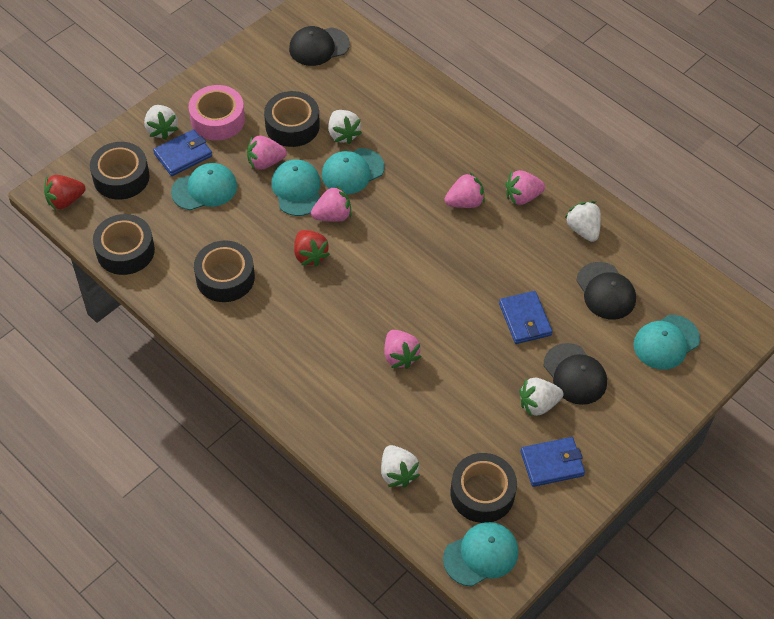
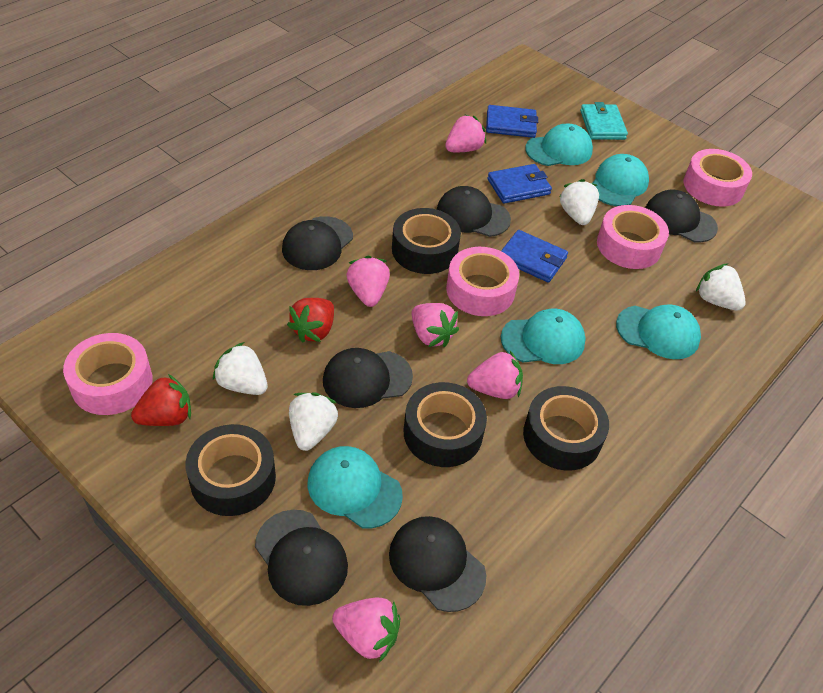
black cap: [289,26,350,66] [544,343,607,405] [576,262,636,320] = 3 -> [255,510,348,606] [282,216,353,270] [323,348,413,408] [389,516,486,612] [436,186,511,237] [645,190,718,243] = 6
black tape: [90,142,150,200] [93,214,155,275] [194,240,255,302] [264,91,320,147] [450,453,517,523] = 5 -> [185,424,276,516] [392,208,461,274] [404,382,487,467] [523,386,609,471] = 4
pink tape: [189,85,245,141] = 1 -> [63,333,153,415] [446,247,519,316] [597,205,669,269] [683,149,752,207] = 4
turquoise wallet: none = 0 -> [580,102,628,140] = 1
white strawberry: [144,105,178,140] [329,110,362,144] [381,445,420,488] [519,378,564,417] [565,201,601,242] = 5 -> [213,342,268,395] [289,392,338,451] [559,179,599,225] [696,263,746,310] = 4

